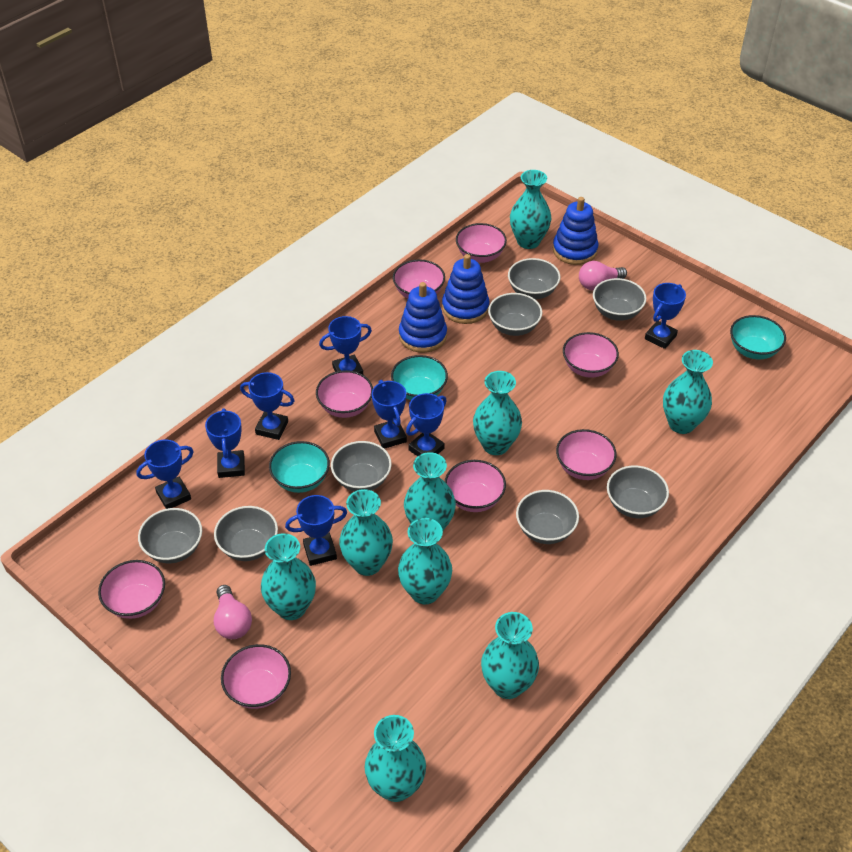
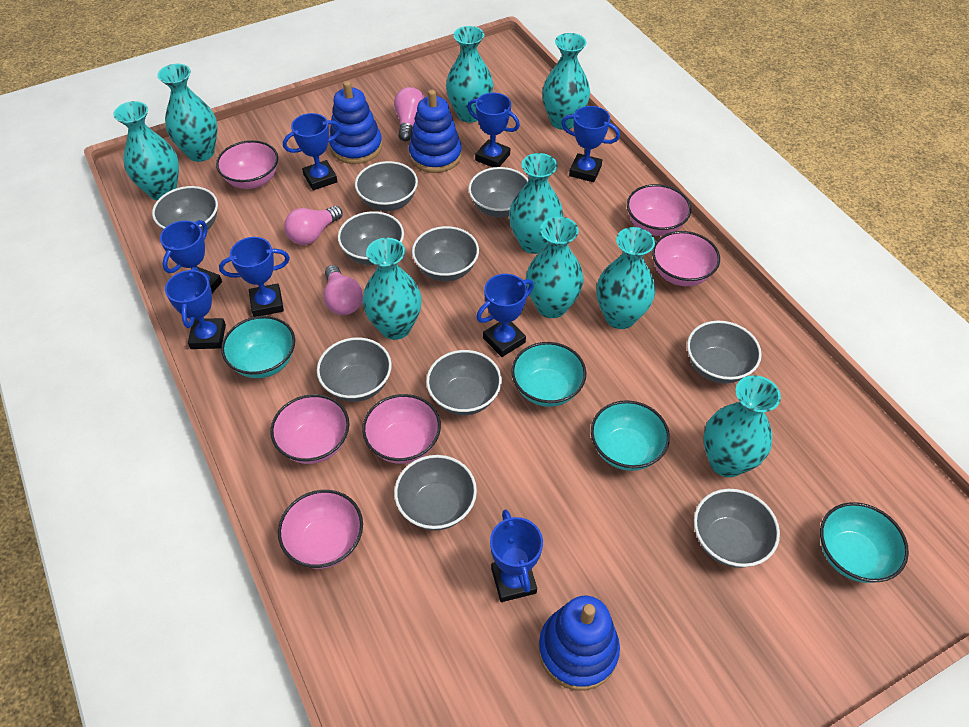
grey bowl: [138,508,202,563] [214,506,278,561] [331,441,392,492] [488,293,542,336] [508,258,560,299] [516,490,579,544] [593,278,646,321] [607,466,669,518] = 8 -> [152,186,218,232] [317,337,392,402] [338,211,404,265] [355,161,418,211] [394,455,477,531] [412,226,479,281] [426,350,502,415] [468,167,529,217] [687,321,762,384] [694,489,780,568] = 10
pink bowl: [98,560,165,619] [221,644,291,709] [316,370,373,418] [393,259,445,298] [445,460,506,512] [456,223,507,263] [556,429,617,480] [563,332,619,378] = 8 -> [216,140,278,189] [270,394,350,464] [278,490,363,569] [362,394,441,464] [627,184,692,236] [652,231,720,286] = 6
pink light bulb: [214,585,252,639] [579,261,627,290] = 2 -> [284,206,343,245] [323,265,363,315] [394,87,425,141] = 3
turquoise bowl: [269,441,330,493] [391,355,448,400] [730,315,786,359] = 3 -> [221,316,295,378] [511,342,586,407] [591,400,670,471] [820,502,909,583] = 4

